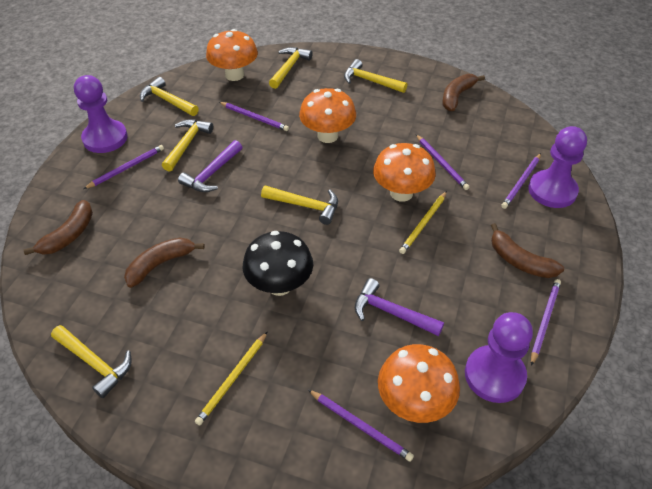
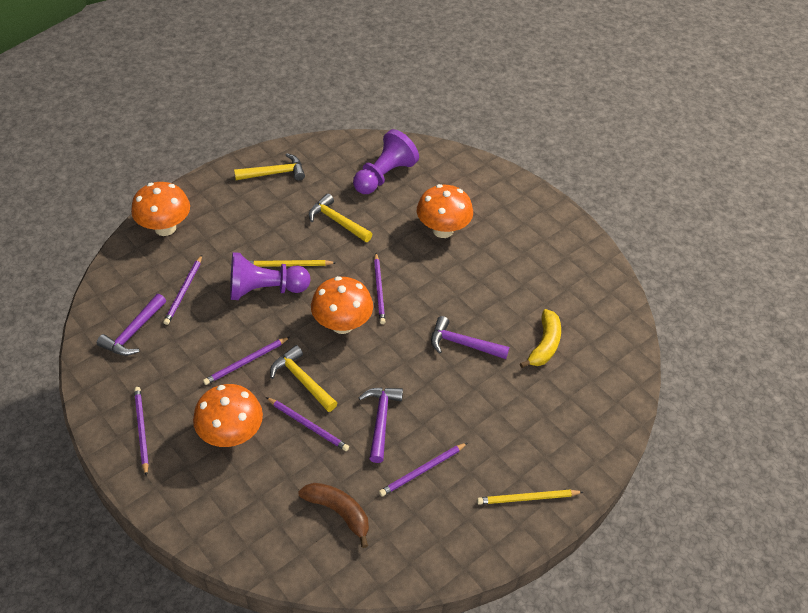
black mushroom: [243,231,313,296] = 1 -> none = 0
brown banana: [23,200,93,255] [124,238,205,288] [442,74,485,111] [491,223,564,278] = 4 -> [298,483,369,548] = 1
purple hammer: [178,140,242,192] [355,278,444,336] = 2 -> [97,294,166,356] [359,388,403,463] [431,316,509,359] = 3
purple pawn: [74,75,128,153] [465,312,533,403] [528,126,587,208] = 3 -> [230,252,310,300] [353,129,419,194] = 2
yellow banana: none = 0 -> [520,309,561,368] = 1
yellow hammer: [51,325,132,398] [140,77,199,116] [162,119,213,172] [261,186,338,225] [269,47,313,89] [344,59,407,93] = 6 -> [234,153,305,181] [270,345,337,412] [309,194,372,242] = 3

